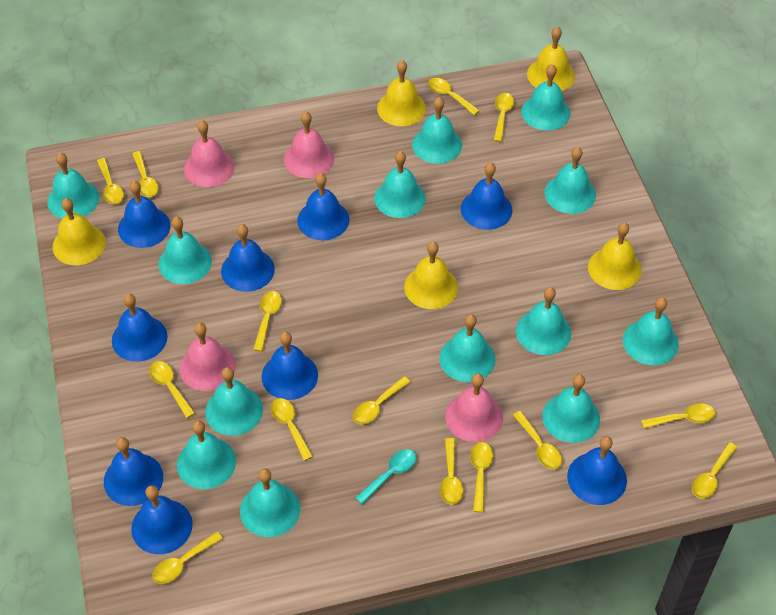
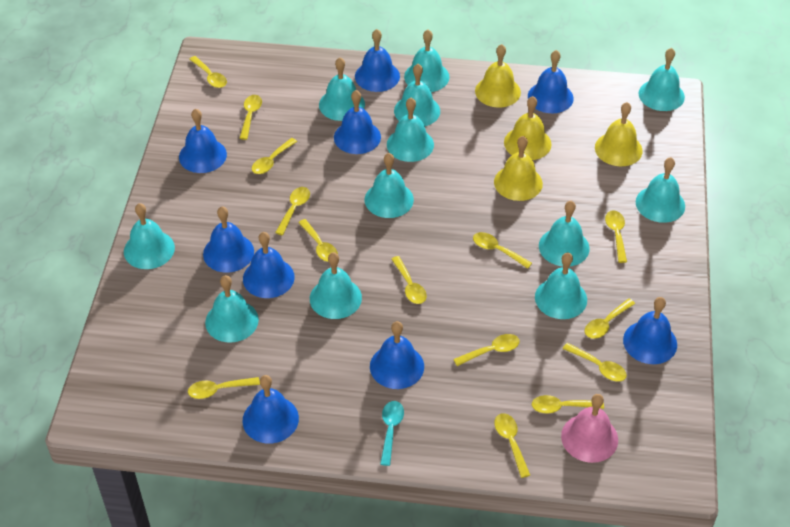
pink bell: [180,323,236,391] [184,120,235,187] [284,111,334,178] [445,373,503,442] = 4 -> [561,394,618,463] = 1
turquoise bell: [47,153,99,219] [158,216,212,284] [177,420,236,489] [205,367,263,436] [240,468,300,537] [374,151,426,218] [412,97,462,164] [439,314,496,382] [516,287,571,355] [521,64,570,131] [542,374,600,443] [545,147,596,214] [623,297,679,365] = 13 -> [124,203,175,269] [205,275,259,343] [310,252,362,319] [319,58,365,121] [365,153,414,218] [387,98,434,162] [394,64,440,126] [404,30,449,92] [535,253,587,319] [539,201,590,266] [636,157,685,223] [639,48,685,111] = 12
yellow bell: [53,198,106,265] [377,60,426,126] [404,241,458,309] [527,26,575,91] [588,222,642,290] = 5 -> [475,44,521,108] [494,136,543,201] [504,96,552,160] [595,102,643,166] = 4

